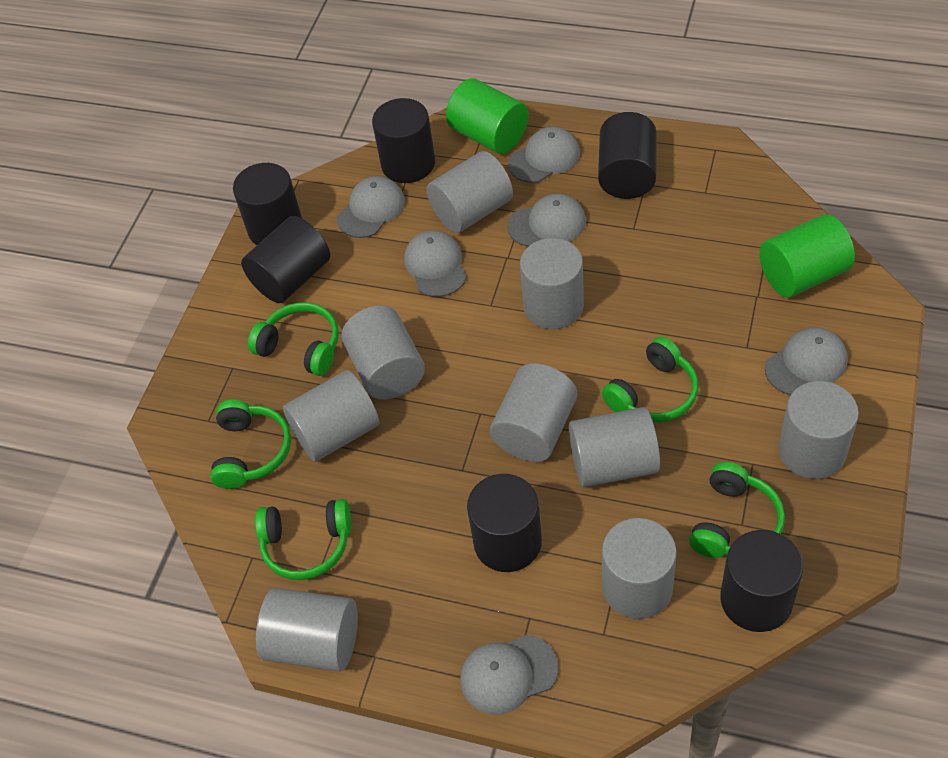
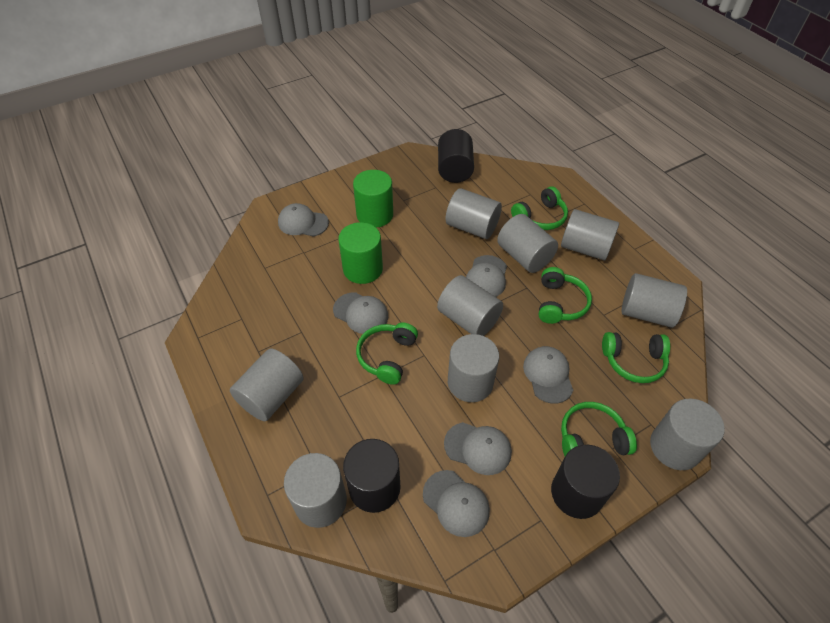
black cylinder: [233,163,302,245] [241,216,330,303] [372,98,435,183] [467,474,542,572] [598,112,656,199] [720,530,803,632] = 6 -> [343,439,400,513] [438,129,474,183] [551,445,620,519] = 3

